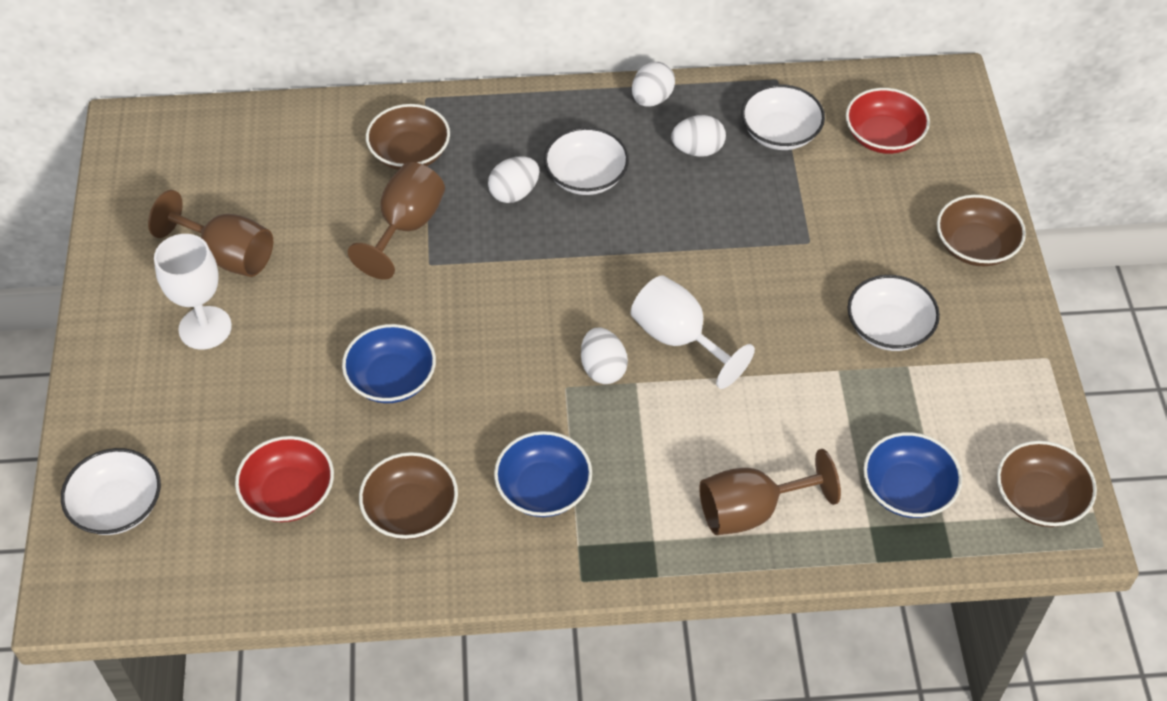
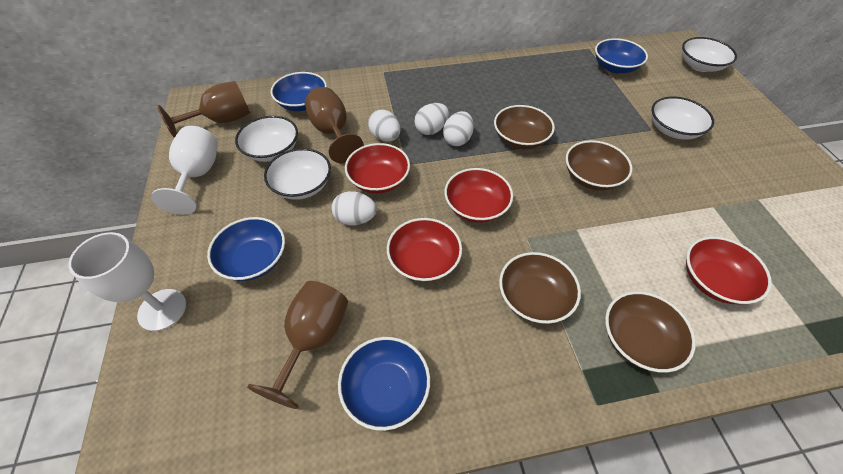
blue bowl: [342,324,436,403] [494,431,592,517] [863,432,962,518] = 3 -> [207,217,285,281] [270,72,327,111] [338,337,430,431] [595,38,648,74] = 4
red bowl: [235,436,334,522] [846,88,930,154] = 2 -> [345,143,410,194] [387,218,462,282] [444,168,513,223] [686,236,772,304] = 4

